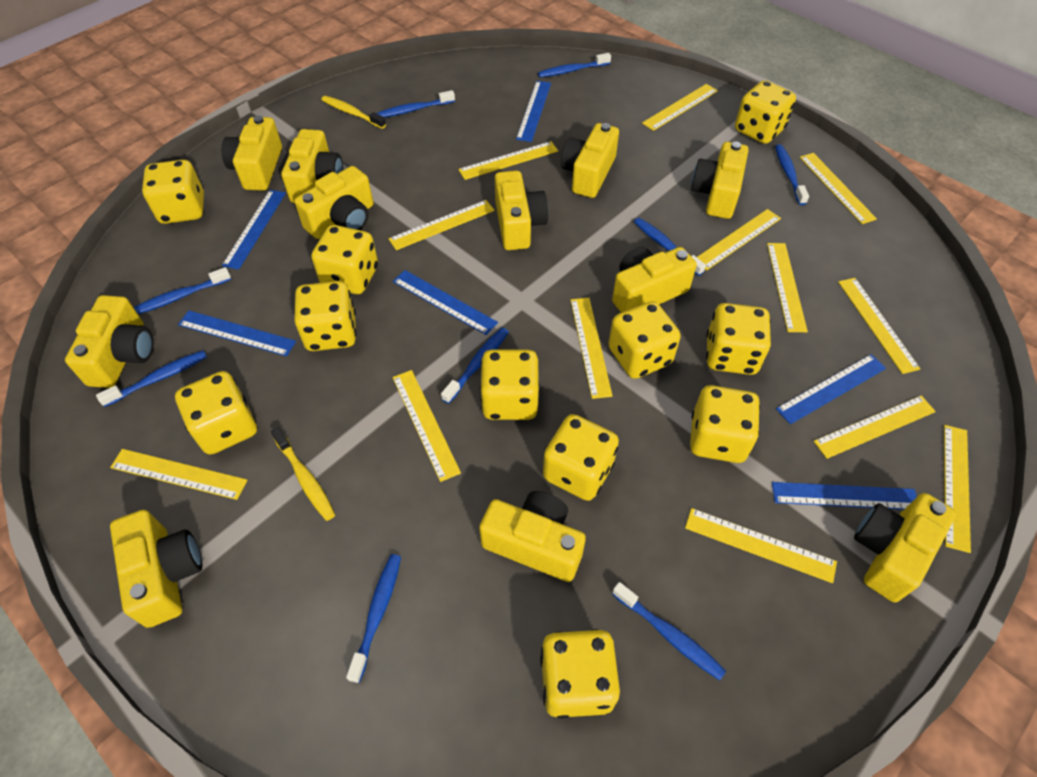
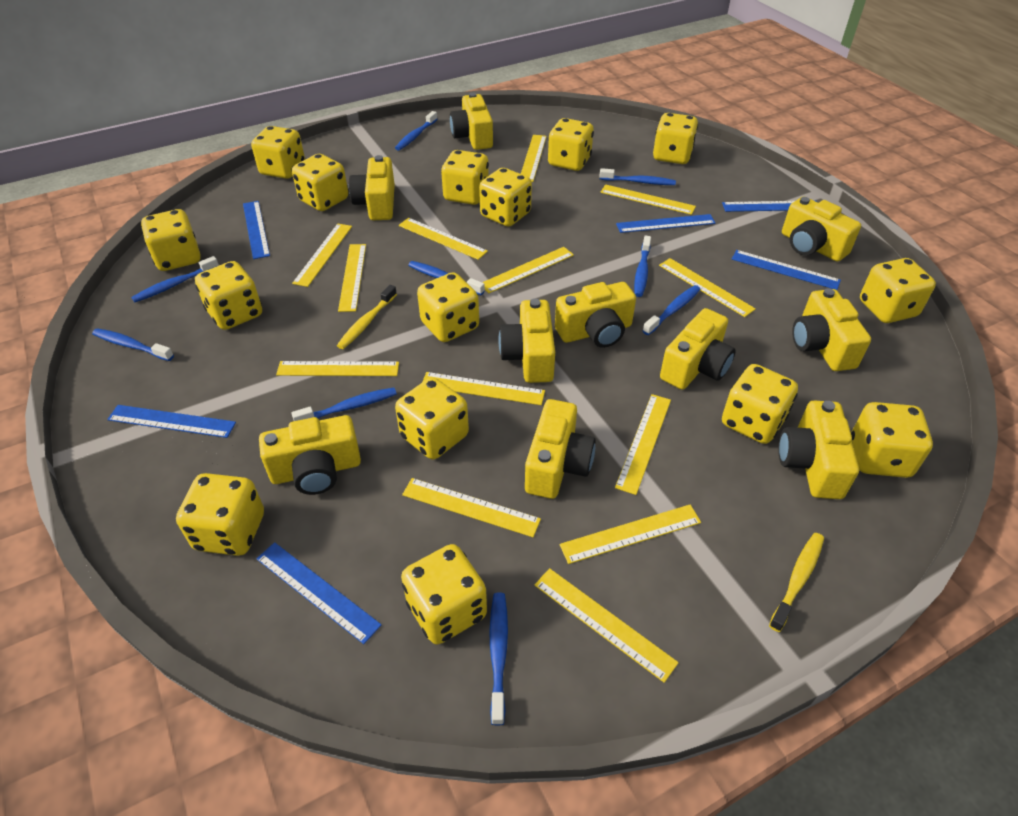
yellow camera: [65,295,154,388] [110,510,202,628] [221,115,282,191] [281,129,343,203] [295,166,373,239] [479,491,586,582] [495,171,548,250] [561,123,619,198] [612,247,697,313] [691,142,749,219] [854,493,956,602] = 11 -> [259,415,361,495] [349,155,395,220] [450,93,493,150] [499,299,555,383] [525,399,596,499] [555,282,636,348] [660,308,736,390] [778,401,859,499] [782,196,861,262] [792,288,871,371] = 10
yellow dice: [142,160,204,224] [175,371,257,455] [294,281,357,351] [311,225,378,294] [480,350,539,420] [540,629,620,719] [543,414,619,501] [608,301,681,379] [690,385,760,463] [706,303,771,375] [735,80,796,144] = 11 -> [141,209,200,271] [176,473,264,556] [195,261,262,330] [251,126,305,179] [292,154,348,211] [395,378,469,459] [401,544,487,645] [417,272,479,342] [441,150,489,205] [479,168,532,227] [548,118,594,171] [653,113,698,164] [722,364,798,444] [851,402,933,478] [860,258,936,323] = 15

